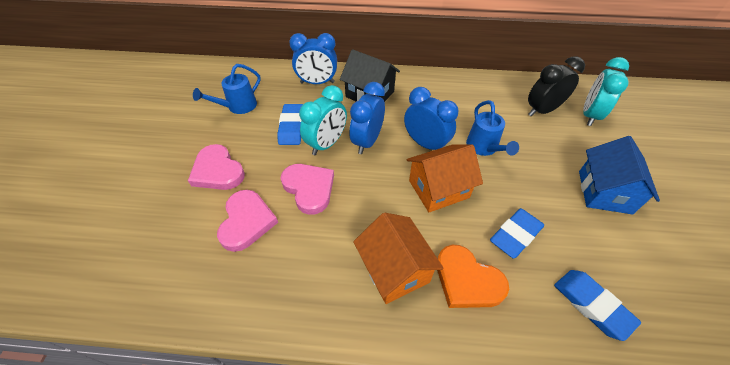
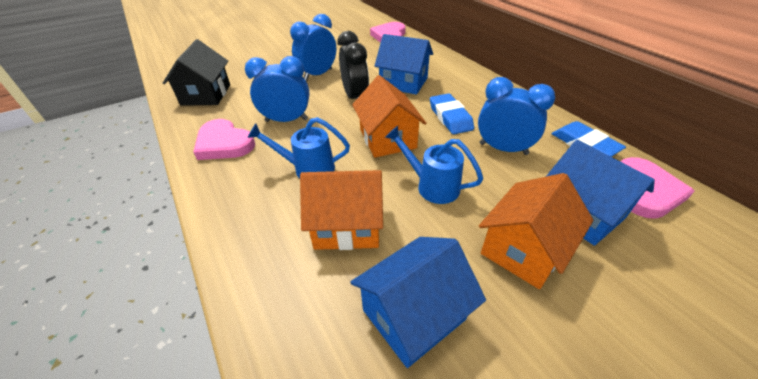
blue eraser: [277,104,303,145] [490,208,544,259] [554,270,641,341] = 3 -> [430,93,474,134] [551,121,626,157] = 2
blue house: [579,136,660,214] = 1 -> [351,237,486,368] [375,34,433,95] [547,140,655,246] = 3
orange heart: [437,245,509,308] = 1 -> none = 0
orange house: [353,213,444,304] [407,144,483,212] = 2 -> [300,170,383,250] [352,75,426,158] [479,173,593,289] = 3
turquoise clock: [299,85,347,155] [583,57,629,126] = 2 -> none = 0

